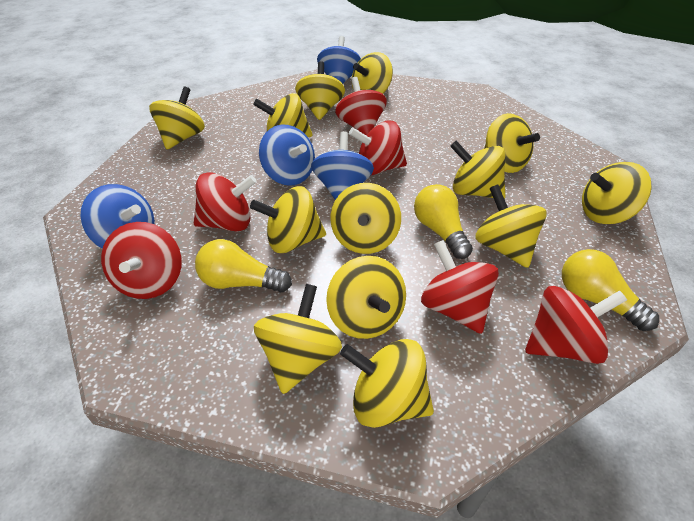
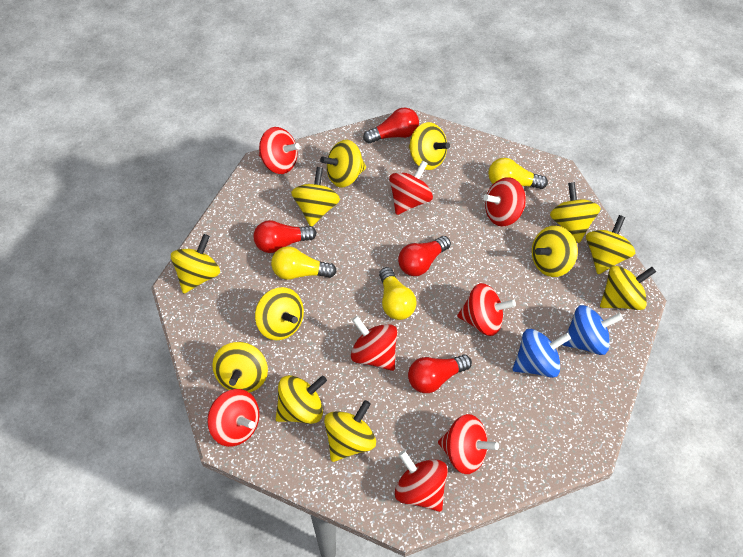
blue spinning top: [80,184,155,249] [259,125,315,186] [311,131,374,200] [317,36,361,84] = 4 -> [513,329,571,378] [562,305,623,355] = 2
red light bulb: none = 0 -> [253,220,317,253] [363,108,419,144] [398,236,451,276] [408,355,472,393] = 4
red spinning top: [101,222,182,299] [194,172,257,232] [335,77,387,135] [349,121,407,175] [421,240,499,334] [525,286,627,364] = 6 -> [207,389,260,447] [259,127,300,174] [351,316,397,371] [389,161,433,215] [395,450,448,512] [438,414,499,474] [457,283,516,336] [483,177,526,227] = 8
yellow spinning top: [149,87,205,150] [250,186,326,253] [253,93,313,137] [254,284,342,394] [295,61,345,120] [326,256,406,339] [330,183,401,254] [340,339,434,428] [352,52,393,94] [450,141,506,199] [475,185,547,268] [484,113,540,173] [582,162,652,224] = 13 -> [171,234,220,294] [212,342,268,392] [255,287,304,340] [276,375,327,424] [291,167,340,226] [320,140,366,187] [324,400,376,462] [409,122,450,170] [532,226,578,277] [550,182,601,243] [586,215,635,274] [600,266,656,310] = 12

